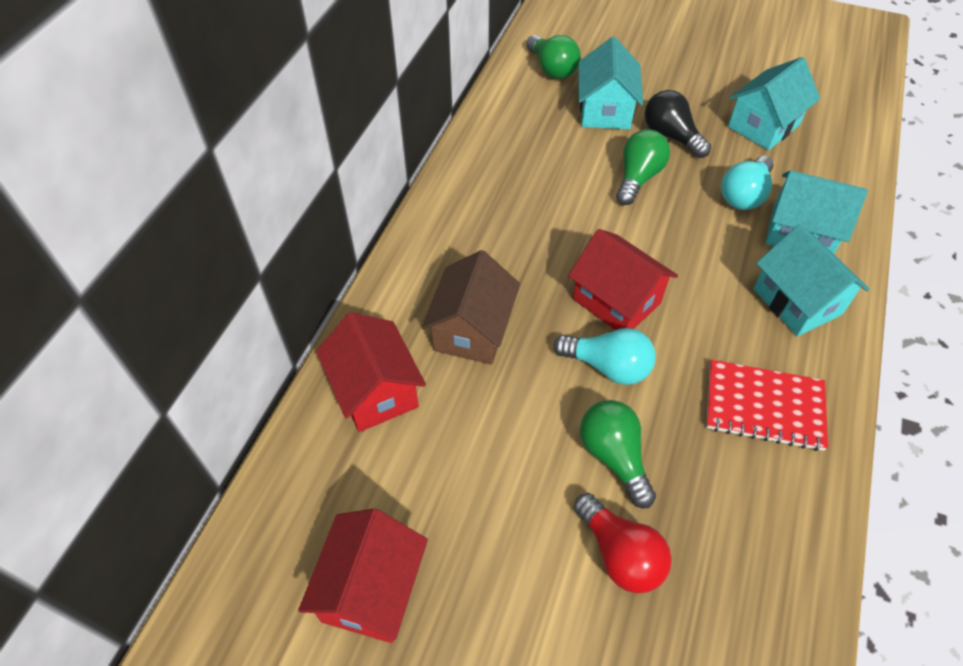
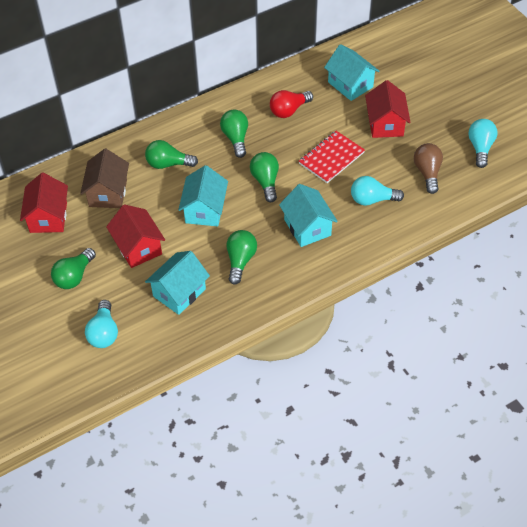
black light bulb: [645,90,711,158] = 1 -> none = 0
brown light bulb: none = 0 -> [414,143,443,194] = 1
green light bulb: [526,35,581,79] [580,400,656,508] [616,129,670,205] = 3 -> [51,248,96,289] [145,140,198,169] [220,110,248,158] [227,230,257,284] [250,152,279,202] = 5
turquoise light bulb: [553,328,656,385] [721,156,773,210] = 2 -> [85,300,118,348] [351,176,404,206] [468,119,497,168] = 3

